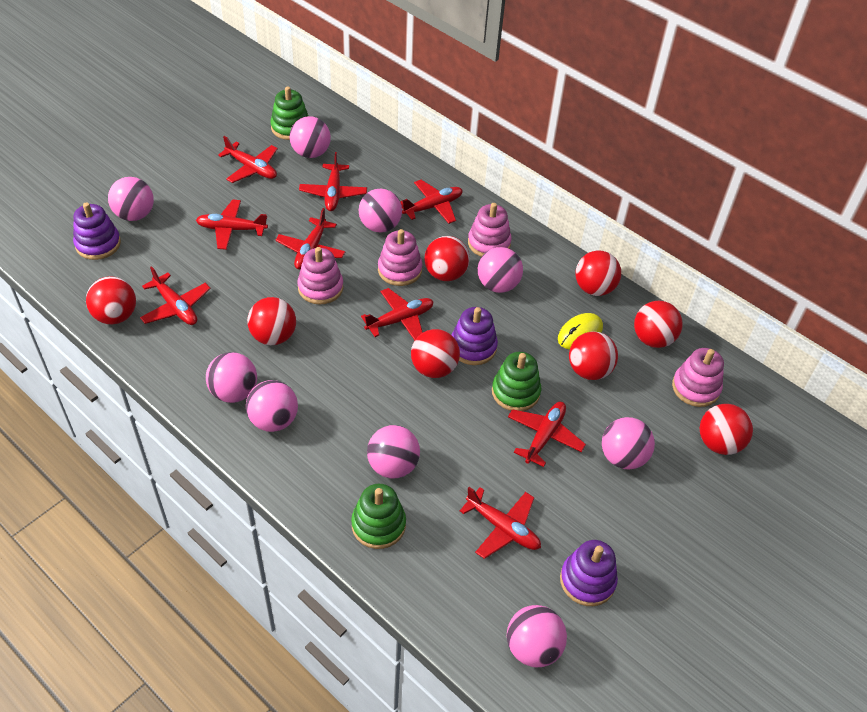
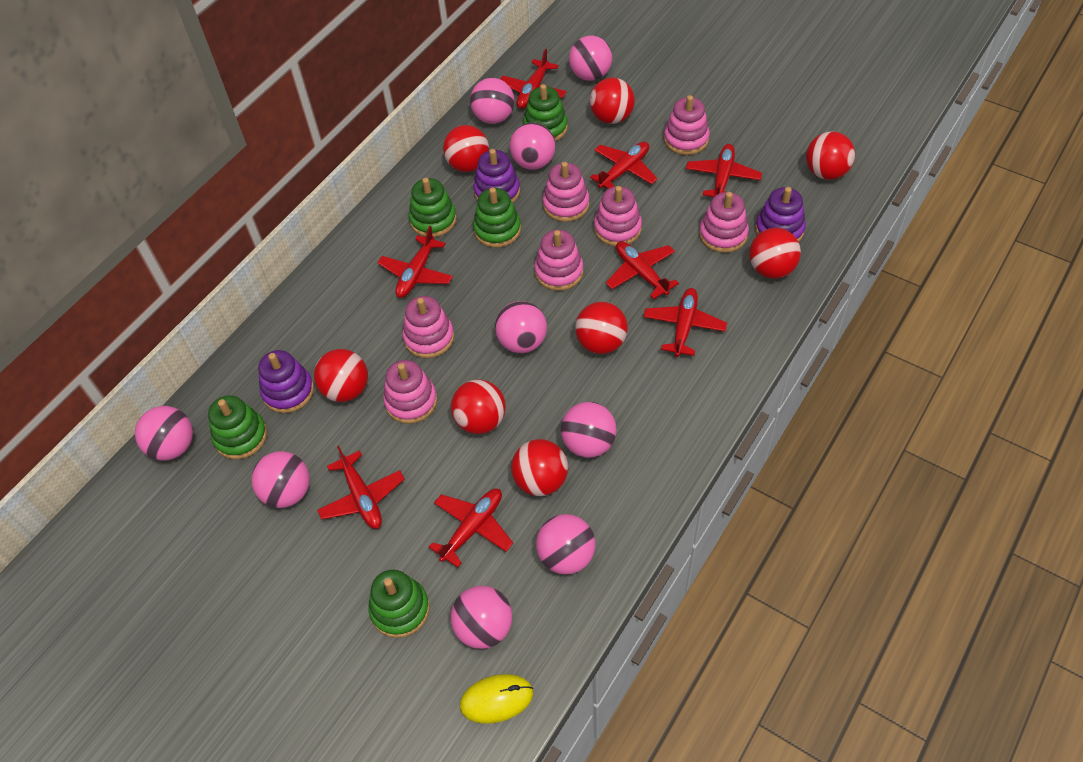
green stacking toy: [270,87,308,140] [351,484,406,549] [492,352,541,411] = 3 -> [208,395,267,459] [368,570,430,638] [409,178,457,237] [473,188,521,248] [523,84,568,141] = 5
pink stacking toy: [297,247,343,305] [378,229,423,286] [468,203,512,257] [672,348,724,407] = 4 -> [383,360,437,424] [402,296,454,358] [534,230,584,291] [542,162,590,222] [594,186,642,246] [664,95,710,155] [699,192,749,253] = 7
red plane: [140,266,211,325] [196,200,268,250] [218,136,278,183] [276,208,345,269] [299,152,367,211] [361,288,434,340] [400,180,463,224] [460,487,541,559] [508,402,586,467] = 9 -> [317,446,405,529] [378,226,453,298] [429,489,513,568] [500,49,567,109] [590,142,658,189] [606,241,679,299] [643,288,727,357] [686,144,762,197] = 8

